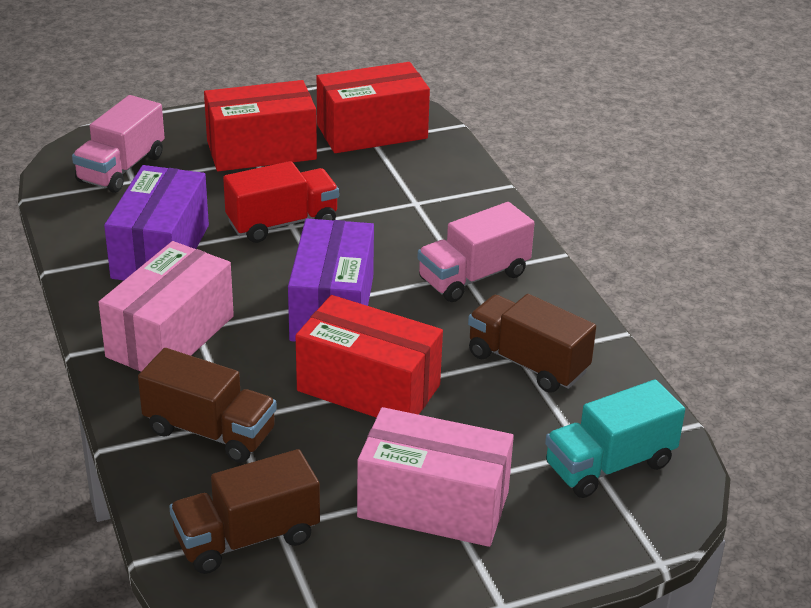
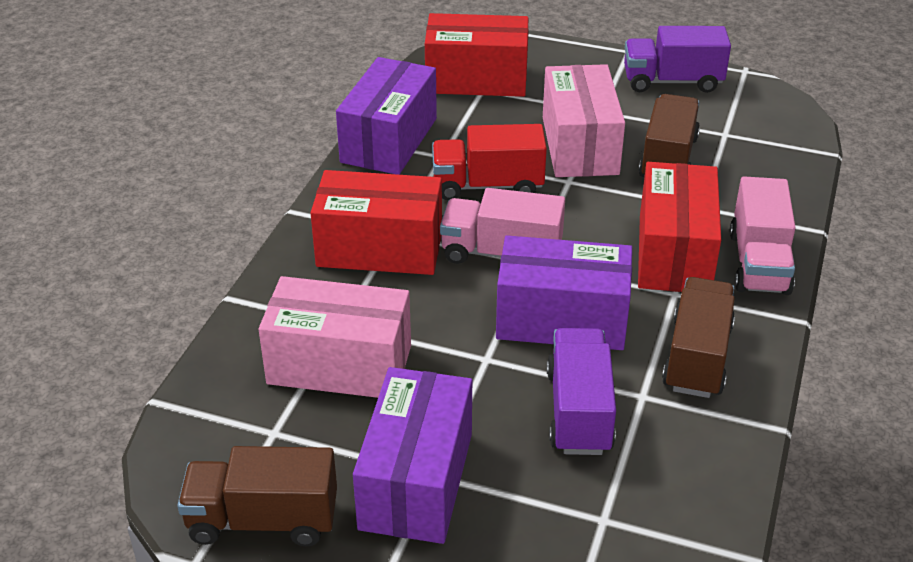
purple box: [104,165,209,280] [288,219,374,342] = 2 -> [336,57,437,175] [353,367,472,544] [496,235,632,350] = 3
purple truck: none = 0 -> [547,328,616,455] [624,26,731,93] = 2
turquoise truck: [545,380,685,498] = 1 -> none = 0

